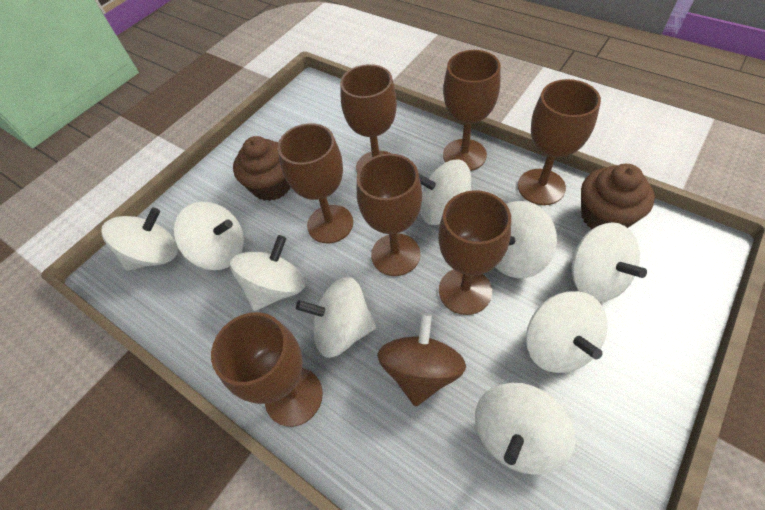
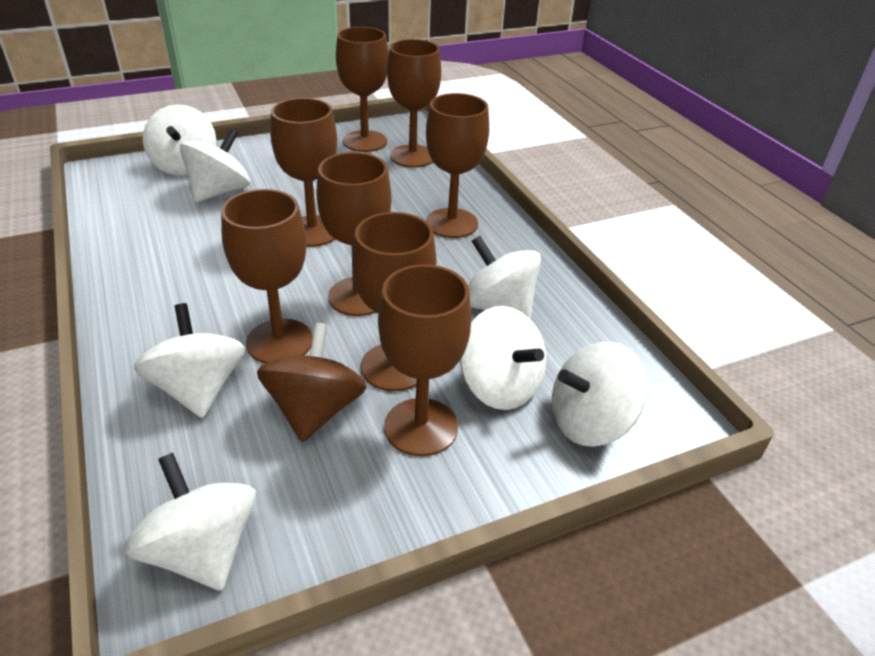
brown cupcake: [233,136,290,201] [581,164,655,229] = 2 -> none = 0
brown goblet: [211,312,323,427] [278,123,353,243] [340,64,397,173] [357,154,422,276] [438,190,511,315] [443,50,501,171] [518,79,601,205] = 7 -> [221,189,313,363] [270,98,337,247] [316,152,392,316] [336,27,389,152] [352,212,436,391] [378,264,471,456] [387,39,441,168] [426,93,489,238] = 8
white spinning top: [101,208,178,271] [174,202,244,270] [230,235,305,311] [296,277,376,358] [419,160,471,225] [475,383,575,475] [495,201,557,278] [526,291,607,373] [572,222,647,302] = 9 -> [124,453,256,591] [134,303,245,418] [143,104,216,176] [180,129,250,202] [460,306,547,410] [468,236,541,319] [552,341,647,447] = 7

